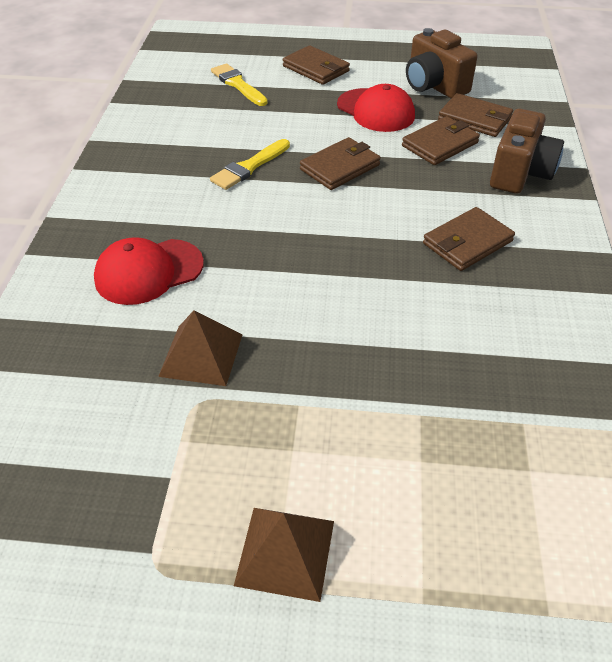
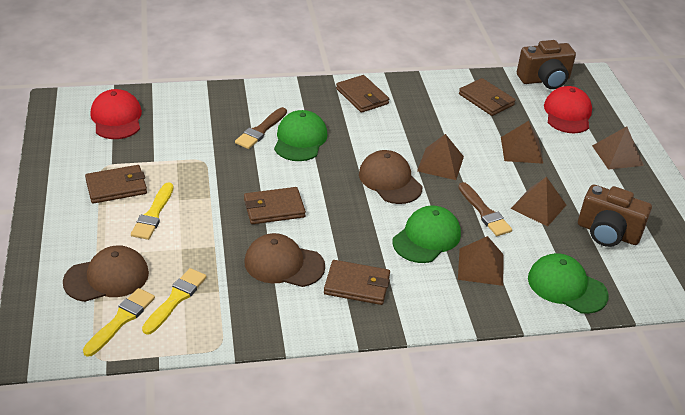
brown brush: none = 0 -> [235,107,287,149] [458,182,512,236] = 2
brown cap: none = 0 -> [63,245,149,302] [244,233,325,287] [359,150,422,204] = 3
brown pyramid: [158,310,242,386] [234,508,334,602] = 2 -> [417,134,464,180] [458,236,504,286] [501,121,544,164] [511,177,566,227] [592,126,644,170] = 5
green cap: none = 0 -> [274,110,327,161] [393,205,461,263] [528,253,609,314] = 3
yellow brush: [210,139,290,190] [211,63,268,106] = 2 -> [83,288,155,357] [131,182,173,240] [142,268,207,335] = 3

